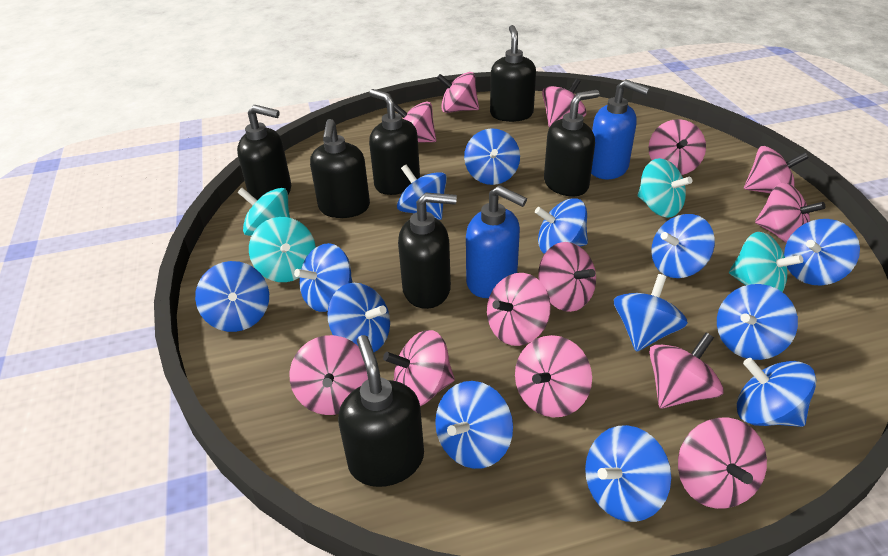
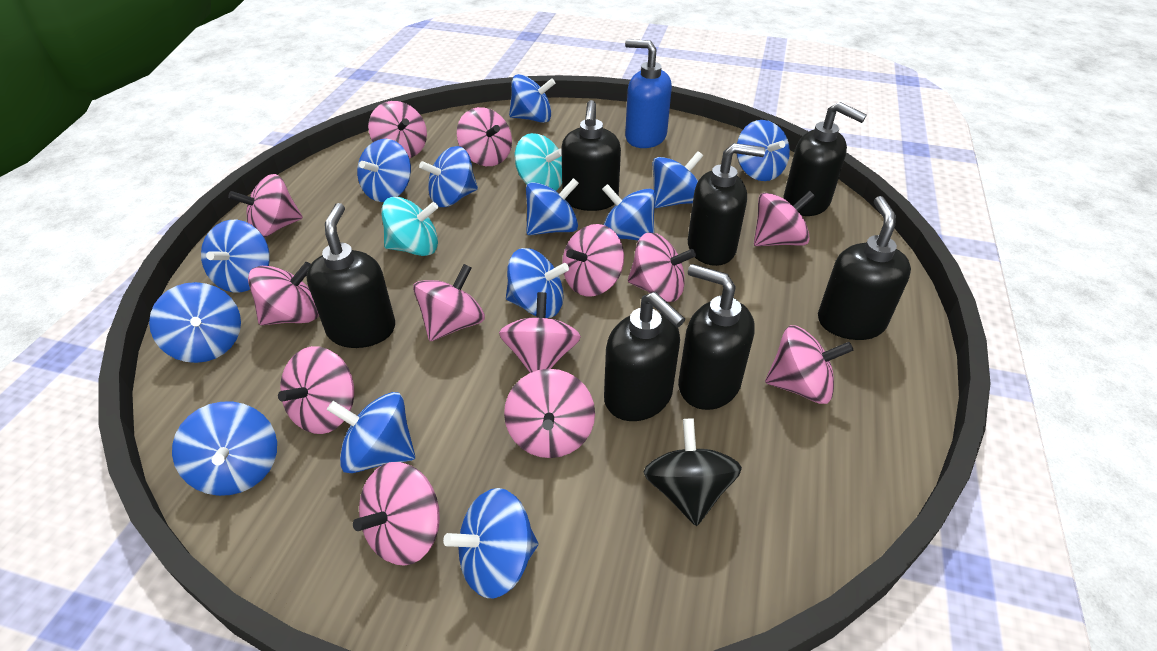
black spinning top: none = 0 -> [644,418,742,526] = 1
blue soap dispenser: [466,185,527,298] [591,79,650,179] = 2 -> [625,39,672,148] = 1
turquoise spinning top: [237,188,290,236] [249,217,316,282] [637,158,692,218] [729,232,803,292] = 4 -> [381,197,438,256] [515,133,562,191] = 2

